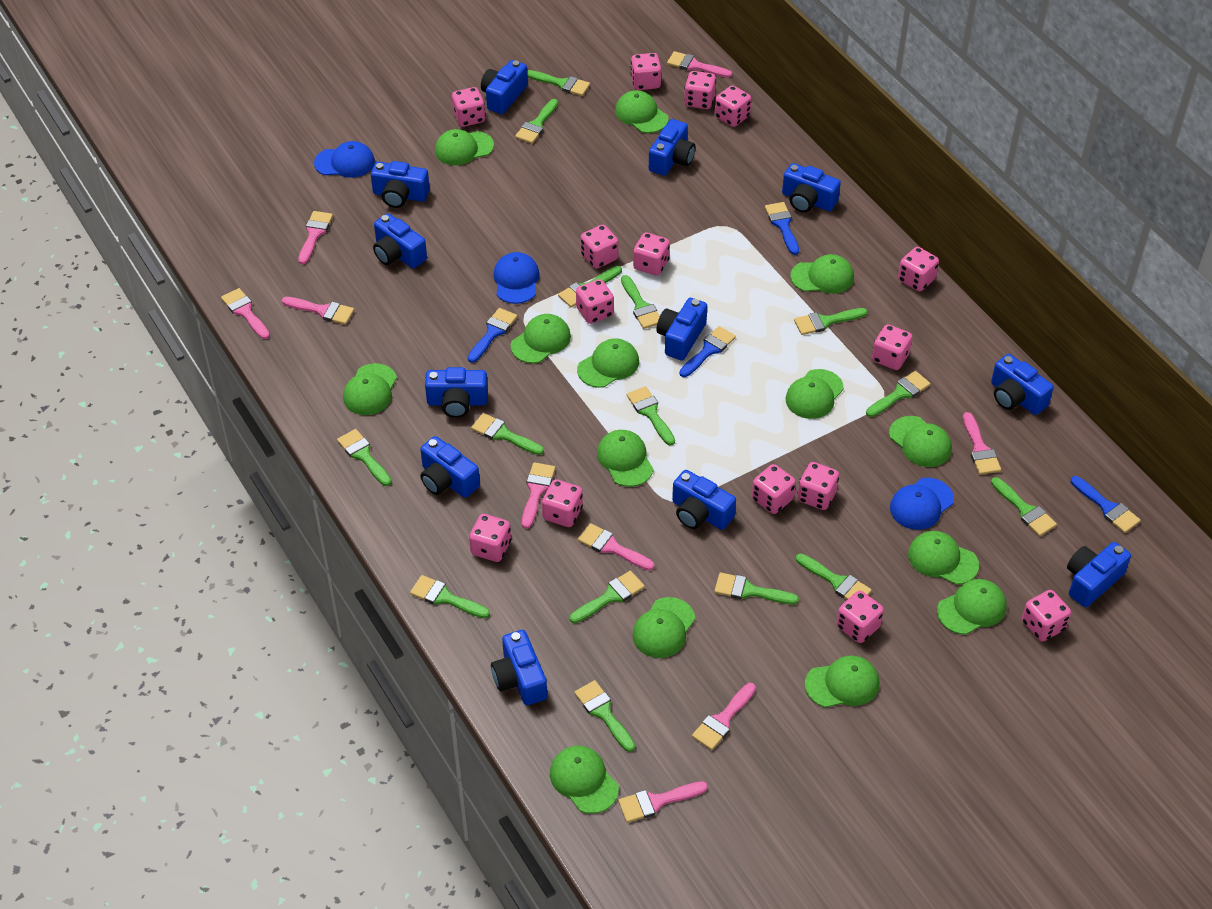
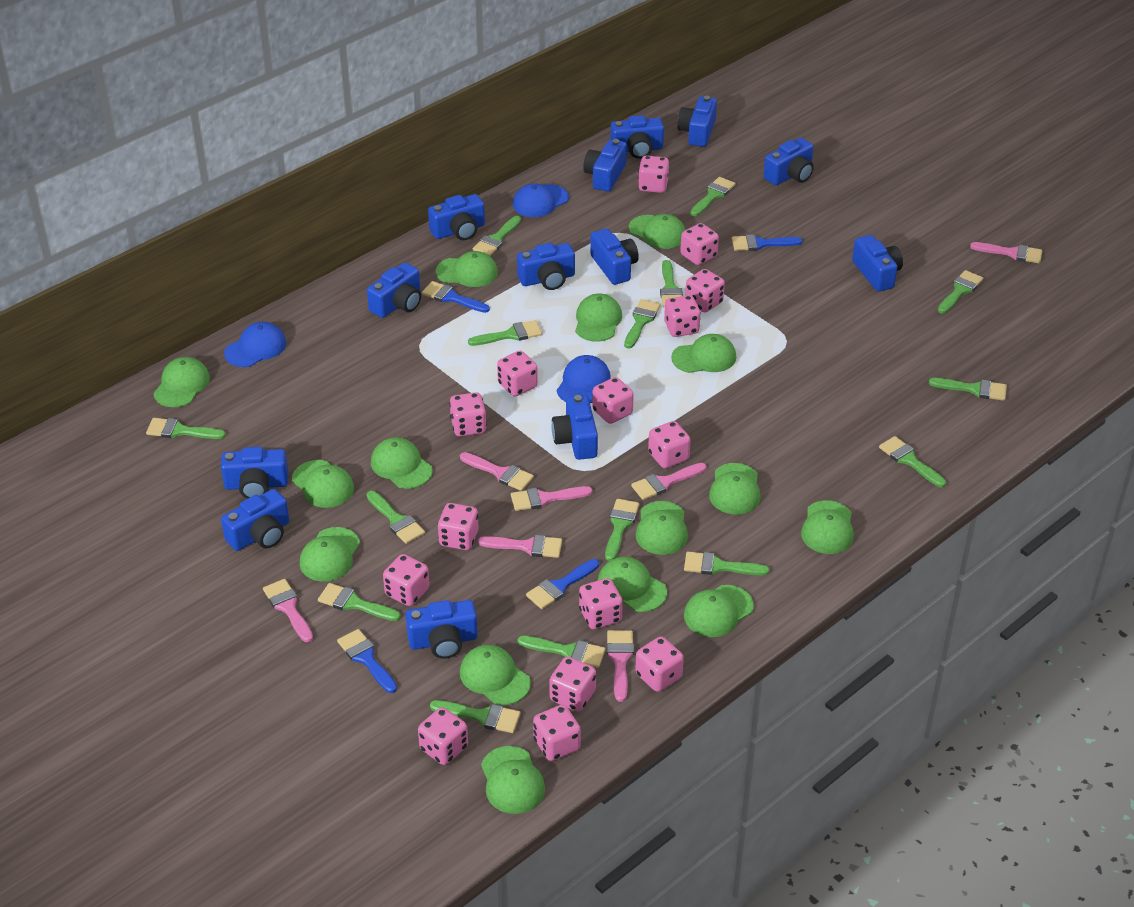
blue camera: [371,161,430,208] [373,213,427,269] [420,436,480,498] [425,367,488,418] [481,60,528,114] [491,630,547,705] [649,119,695,176] [657,298,707,360] [672,470,736,530] [782,163,841,213] [991,354,1054,415] [1067,542,1131,607] = 12 -> [221,447,288,499] [221,489,289,551] [367,263,421,318] [405,600,478,659] [428,194,485,240] [517,243,575,290] [551,395,598,460] [583,139,627,192] [590,229,639,285] [610,115,664,159] [678,96,717,147] [764,138,814,185] [852,235,903,292] = 13
green cap: [343,363,397,415] [435,129,494,165] [511,314,571,363] [550,746,619,814] [577,338,639,388] [597,430,653,487] [615,90,669,133] [632,597,695,658] [785,369,844,419] [790,254,854,294] [805,655,879,708] [889,416,952,467] [908,531,979,585] [937,579,1006,635] = 14 -> [153,357,210,407] [292,460,354,508] [300,527,360,582] [371,437,433,489] [436,251,498,287] [460,645,531,705] [481,746,545,814] [575,294,622,342] [598,557,667,612] [629,214,686,249] [635,501,688,555] [671,334,736,373] [684,585,754,637] [709,463,761,514] [801,500,854,554] = 15
pink brush: [221,288,270,339] [282,297,354,325] [298,211,333,264] [522,462,555,529] [578,523,654,571] [618,781,708,823] [667,51,732,78] [692,683,756,750] [963,412,1001,475] = 9 -> [263,579,313,642] [460,452,534,491] [478,535,562,558] [511,486,592,511] [607,630,634,702] [631,463,707,500] [970,242,1042,263] = 7

